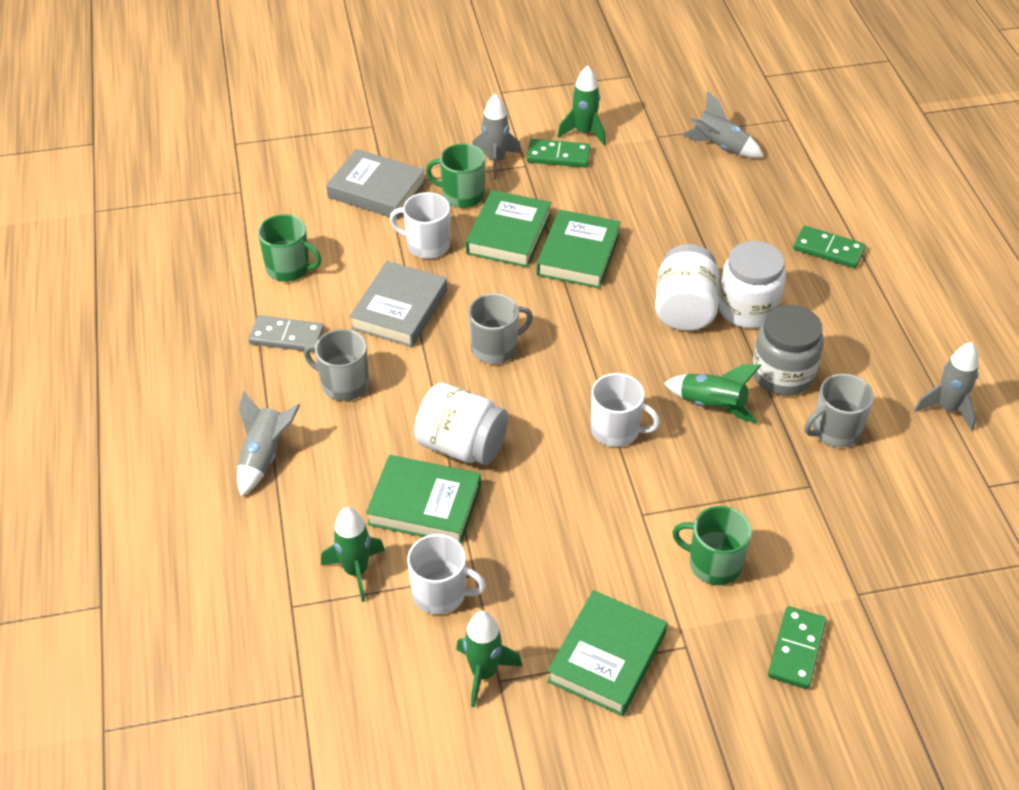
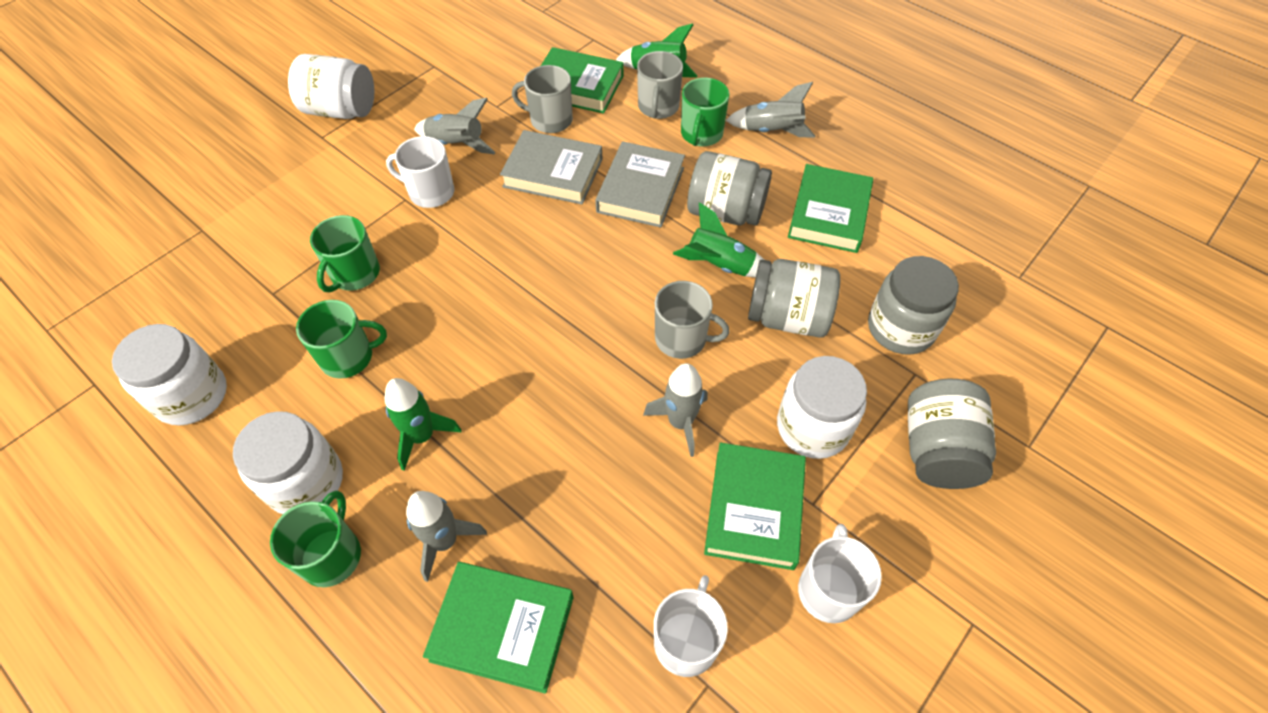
green domino: [527,139,591,168] [768,606,827,689] [793,226,866,268] = 3 -> none = 0
green mug: [258,214,321,282] [426,144,485,208] [672,506,752,585] = 3 -> [270,490,361,587] [296,300,387,379] [310,215,380,293] [681,78,730,146] = 4
green rocket: [321,507,385,602] [456,611,522,708] [557,66,606,146] [664,364,761,423] = 4 -> [385,378,462,471] [616,23,698,78] [673,202,764,278] = 3
grey domino: [248,315,324,352] = 1 -> none = 0
grey jar: [752,305,824,396] = 1 -> [687,151,772,226] [748,259,840,338] [868,256,959,355] [908,379,996,489] = 4
white jar: [414,383,508,465] [655,244,720,331] [718,241,786,328] = 3 -> [112,324,227,426] [233,411,343,514] [288,54,375,119] [777,356,867,459] = 4

